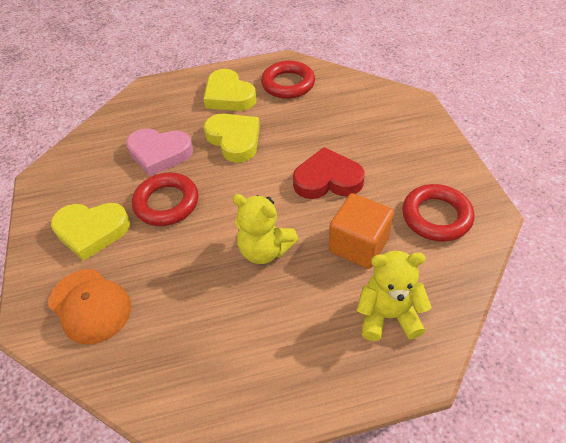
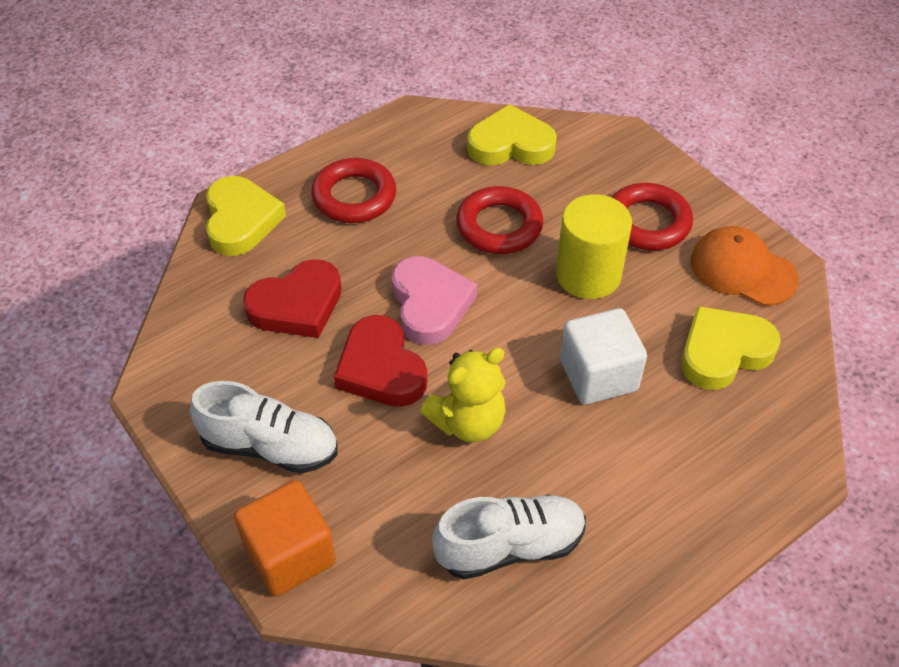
red heart: [293,147,365,199] = 1 -> [243,259,342,338] [334,315,427,407] = 2
white cube: none = 0 -> [560,308,647,405] = 1
white shoe: none = 0 -> [190,381,338,474] [432,495,586,580] = 2
yellow cylinder: none = 0 -> [556,194,632,299] = 1
yellow teddy bear: [233,194,299,264] [357,251,432,341] = 2 -> [420,348,506,442] = 1

